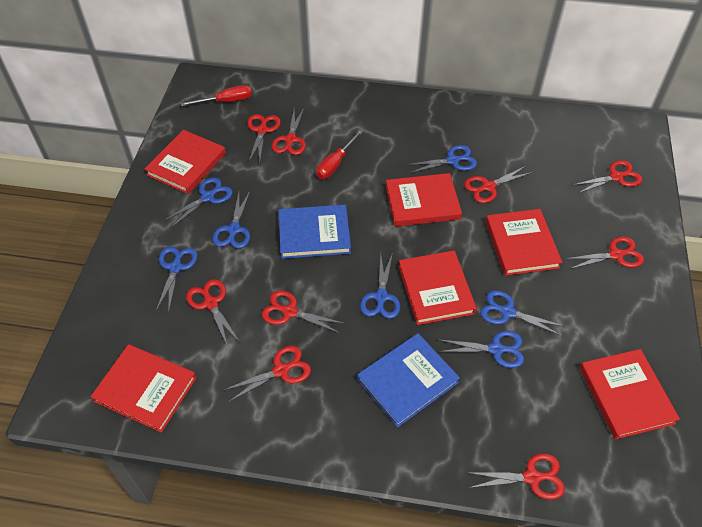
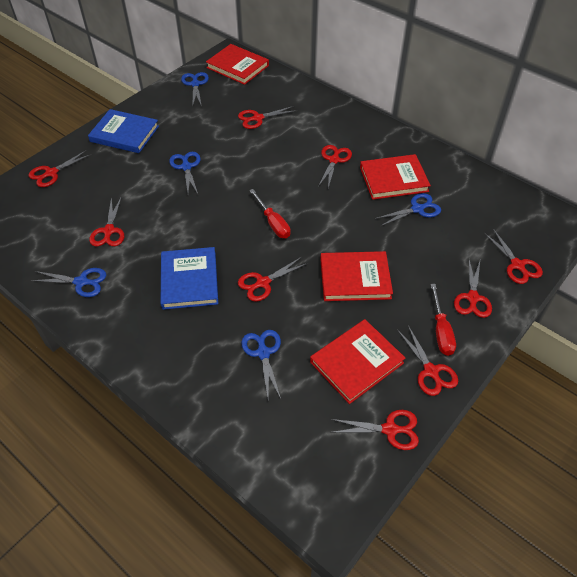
blue scissors: [156,246,198,313] [163,178,233,228] [212,191,250,249] [360,253,400,319] [405,145,477,173] [438,331,524,368] [480,290,565,336] = 7 -> [30,268,106,297] [169,152,201,194] [181,72,209,107] [241,330,281,399] [375,193,441,226] = 5
red book: [90,344,197,433] [144,130,226,194] [386,173,462,227] [398,251,477,325] [486,209,562,276] [580,349,680,440] = 6 -> [206,44,269,85] [310,319,405,404] [320,251,393,301] [360,154,431,200] = 4

